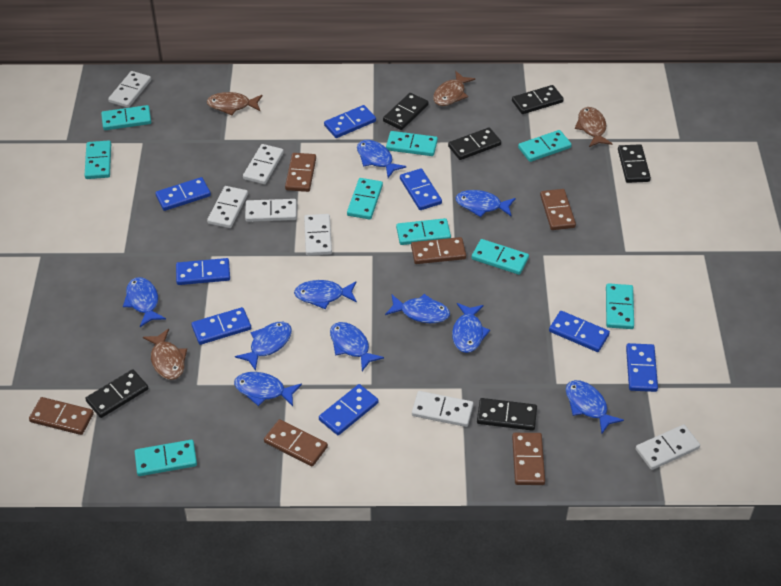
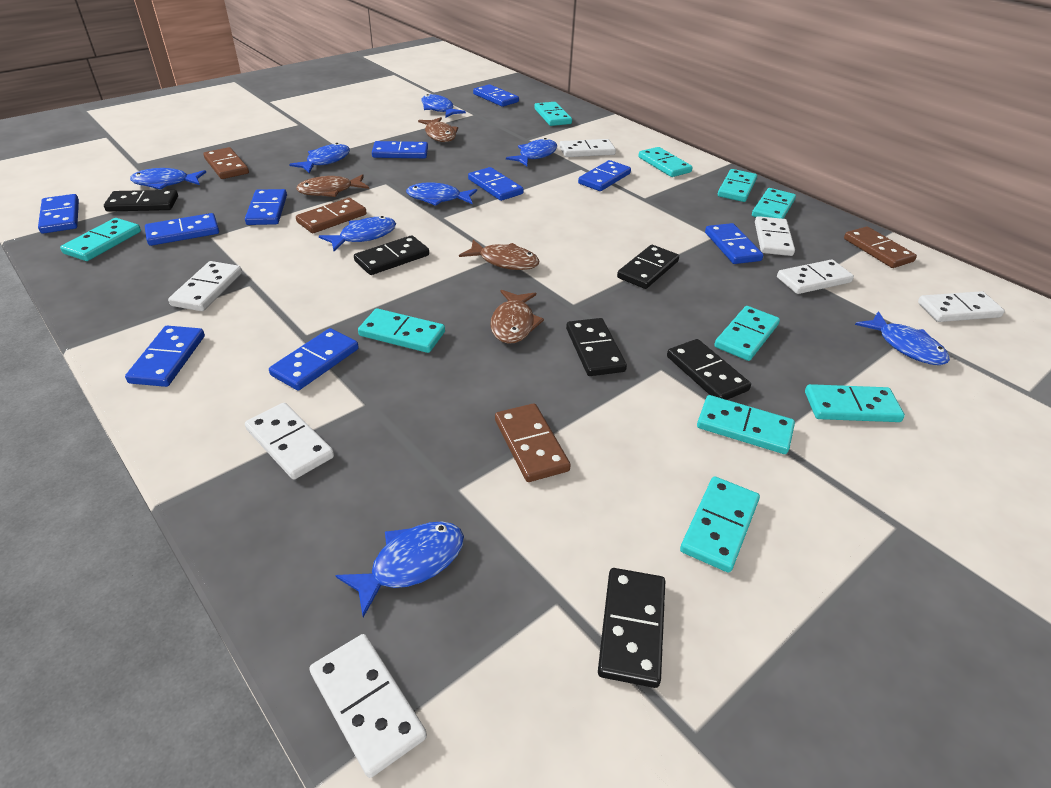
blue domino: [155,177,211,211] [176,258,230,285] [191,307,251,345] [319,384,378,435] [324,105,376,138] [400,169,442,210] [549,311,610,352] [626,343,658,392] = 8 -> [38,194,79,234] [125,326,205,387] [145,213,219,246] [245,189,287,225] [269,328,359,391] [372,141,428,158] [468,167,524,201] [473,84,519,107] [578,160,631,191] [705,223,763,264] = 10
blue fish: [123,277,166,327] [234,372,302,406] [235,322,292,371] [294,280,357,309] [330,322,384,371] [357,140,407,178] [385,294,450,323] [452,303,490,353] [455,190,516,217] [565,380,624,433] = 10 -> [130,168,206,190] [289,143,350,173] [319,216,396,251] [336,521,464,617] [406,182,477,206] [421,94,466,117] [506,138,557,166] [855,311,950,365] = 8
brown domino: [29,397,94,435] [264,419,328,466] [285,153,316,192] [411,237,466,264] [512,433,545,485] [540,189,576,230] = 6 -> [203,147,249,179] [296,198,367,233] [495,403,571,482] [844,226,917,268] = 4
turquoise domino: [85,141,111,179] [101,105,151,130] [135,440,197,476] [347,178,383,219] [386,131,438,156] [396,218,451,245] [472,239,529,275] [518,130,572,162] [606,283,634,329] = 9 -> [60,218,141,261] [358,308,445,353] [534,102,572,126] [639,147,693,177] [680,476,760,573] [697,395,795,454] [714,306,780,361] [718,169,757,202] [752,188,796,219] [805,384,905,422] = 10

